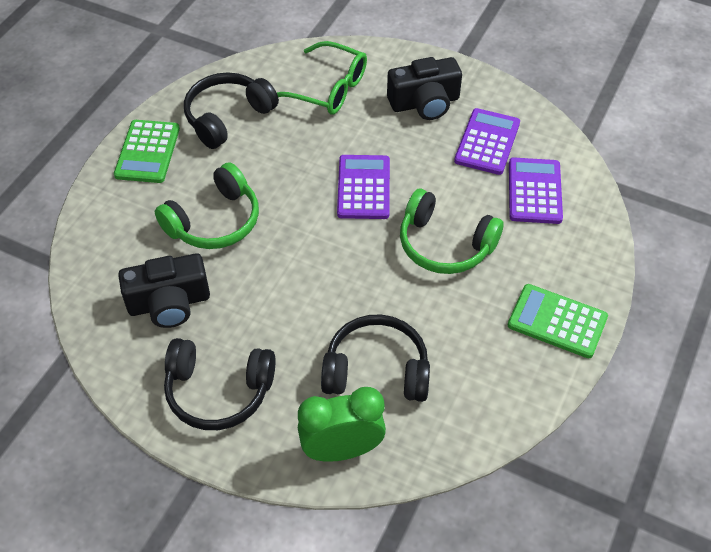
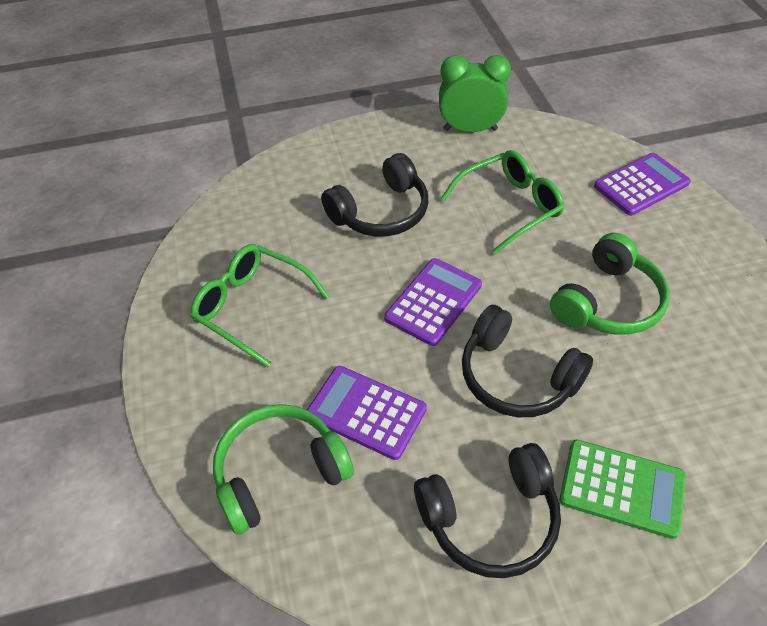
black camera: [118,253,210,328] [387,57,462,120] = 2 -> none = 0
green calculator: [114,120,180,183] [508,284,608,358] = 2 -> [559,439,686,539] = 1
green glasses: [276,41,367,114] = 1 -> [190,244,329,367] [440,150,564,255] = 2

